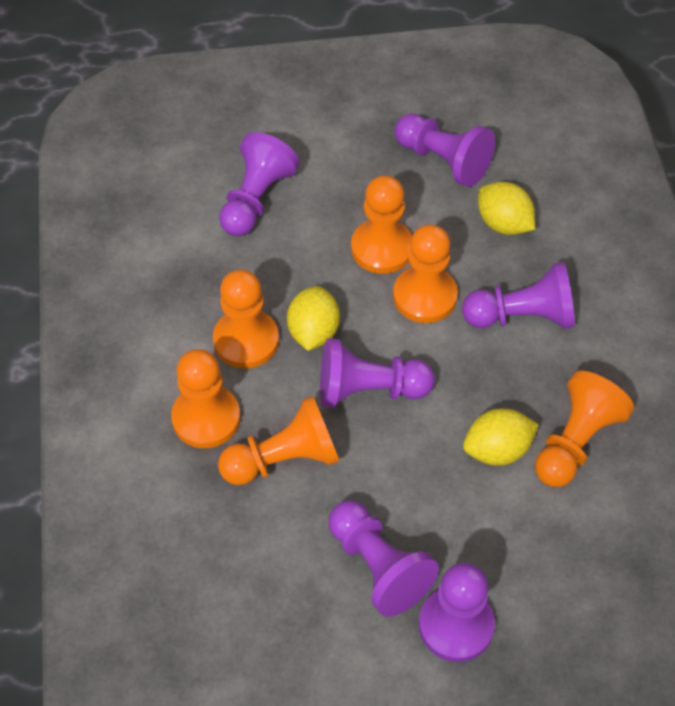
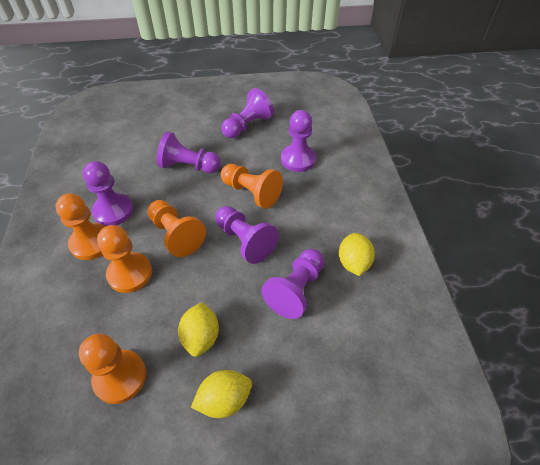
orange pawn: [171,349,240,448] [213,270,279,369] [218,396,339,485] [351,175,412,274] [393,224,458,323] [535,371,634,487] = 6 -> [55,193,106,260] [79,334,146,404] [97,225,152,293] [147,200,206,257] [221,164,283,209] = 5

